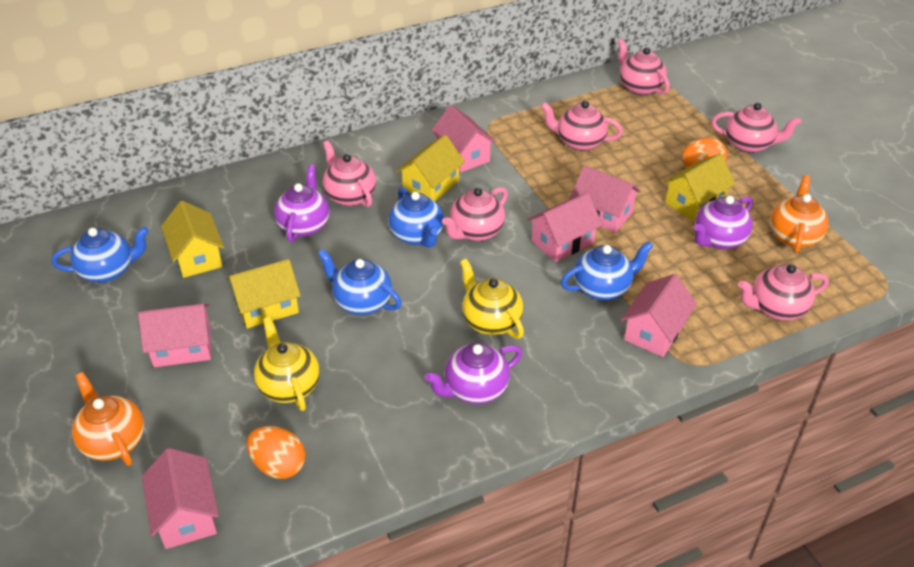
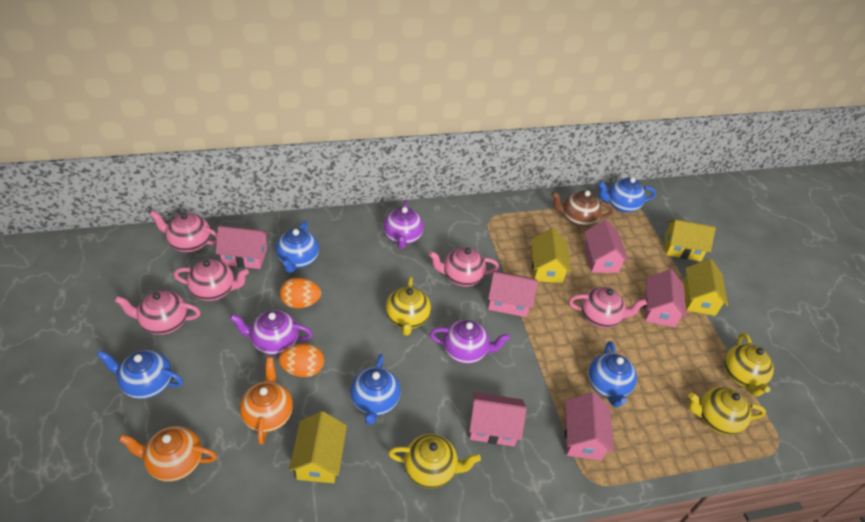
blue teapot: [52,226,149,283] [317,249,402,315] [388,187,444,248] [561,241,654,300] = 4 -> [97,350,183,399] [276,221,319,273] [350,354,400,425] [588,341,637,407] [598,177,656,213] = 5
brown teapot: none = 0 -> [551,190,613,227] = 1
pink teapot: [323,140,376,207] [442,187,508,241] [541,101,623,151] [617,39,670,95] [711,103,802,153] [738,264,829,320] = 6 -> [114,291,201,335] [149,211,217,252] [174,259,249,301] [429,247,499,287] [569,287,647,328] = 5
yellow teapot: [254,317,320,411] [460,259,524,339] = 2 -> [386,276,431,336] [388,434,481,488] [688,387,766,435] [724,333,774,396] = 4

